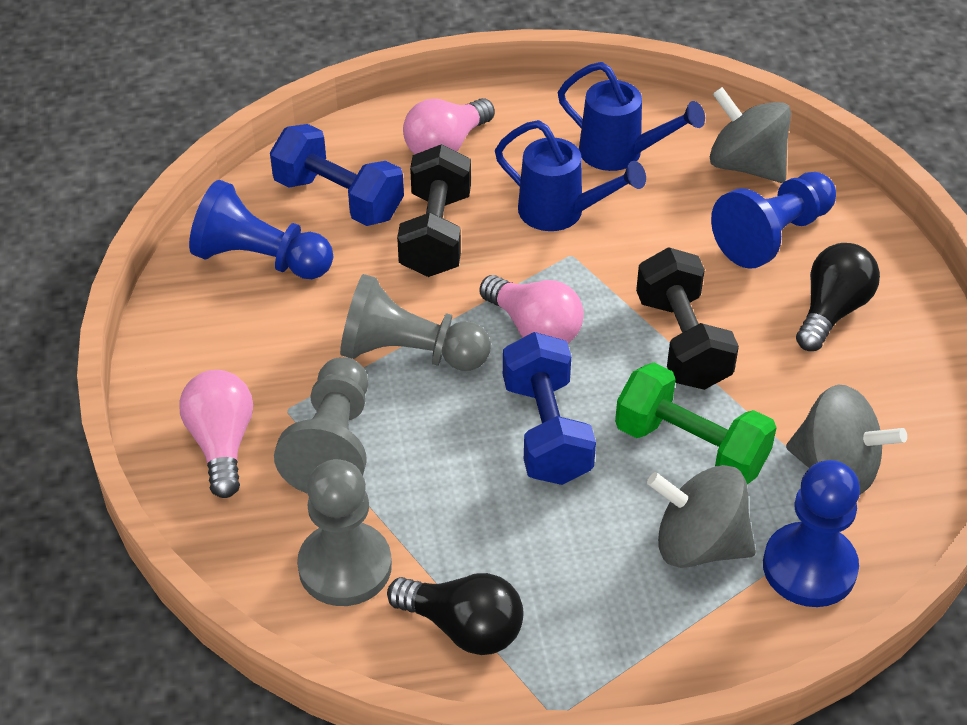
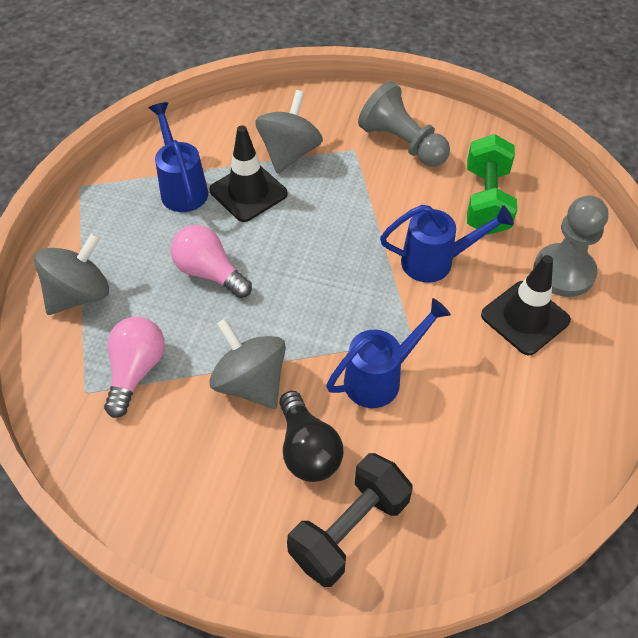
black dumbbell: [397,144,471,277] [636,248,739,390] = 2 -> [287,453,412,587] = 1
black light bulb: [387,573,524,655] [796,243,880,351] = 2 -> [279,391,343,482] = 1
black traffic cone: none = 0 -> [209,125,288,222] [481,255,571,355] = 2
blue dumbbell: [270,124,404,226] [503,332,596,485] = 2 -> none = 0
blue pawn: [189,180,333,279] [711,172,836,269] [763,460,860,607] = 3 -> none = 0
blue watering can: [495,120,646,231] [558,62,705,171] = 2 -> [149,102,208,212] [326,298,451,408] [380,205,514,283] = 3
grey pawn: [274,357,368,494] [297,459,392,606] [340,274,491,371] = 3 -> [358,81,450,166] [533,196,608,297] = 2
pink light bulb: [179,370,253,498] [403,98,495,154] [480,275,584,343] = 3 -> [104,317,165,418] [171,225,252,298] = 2

